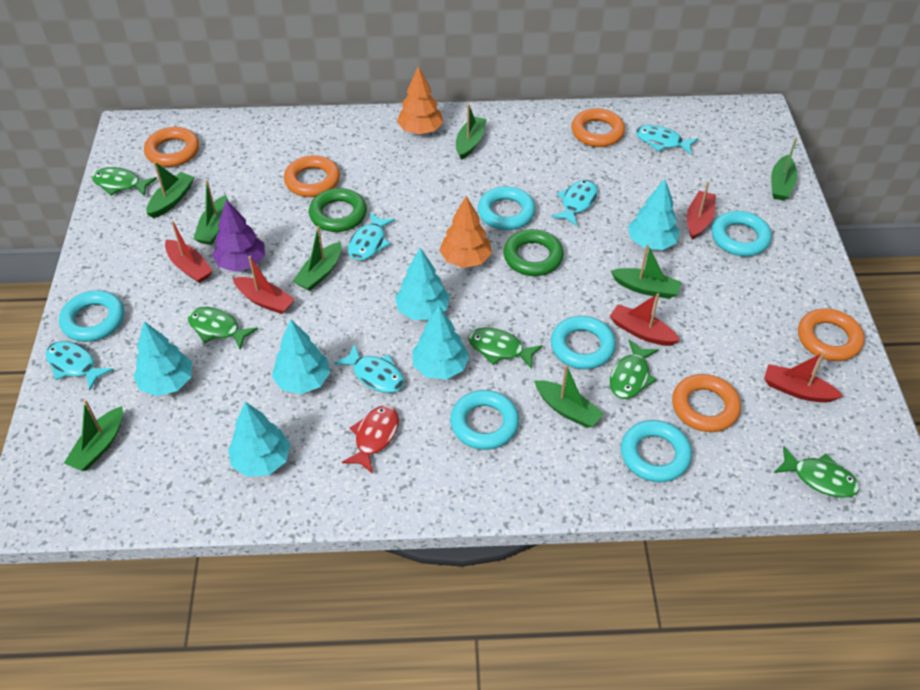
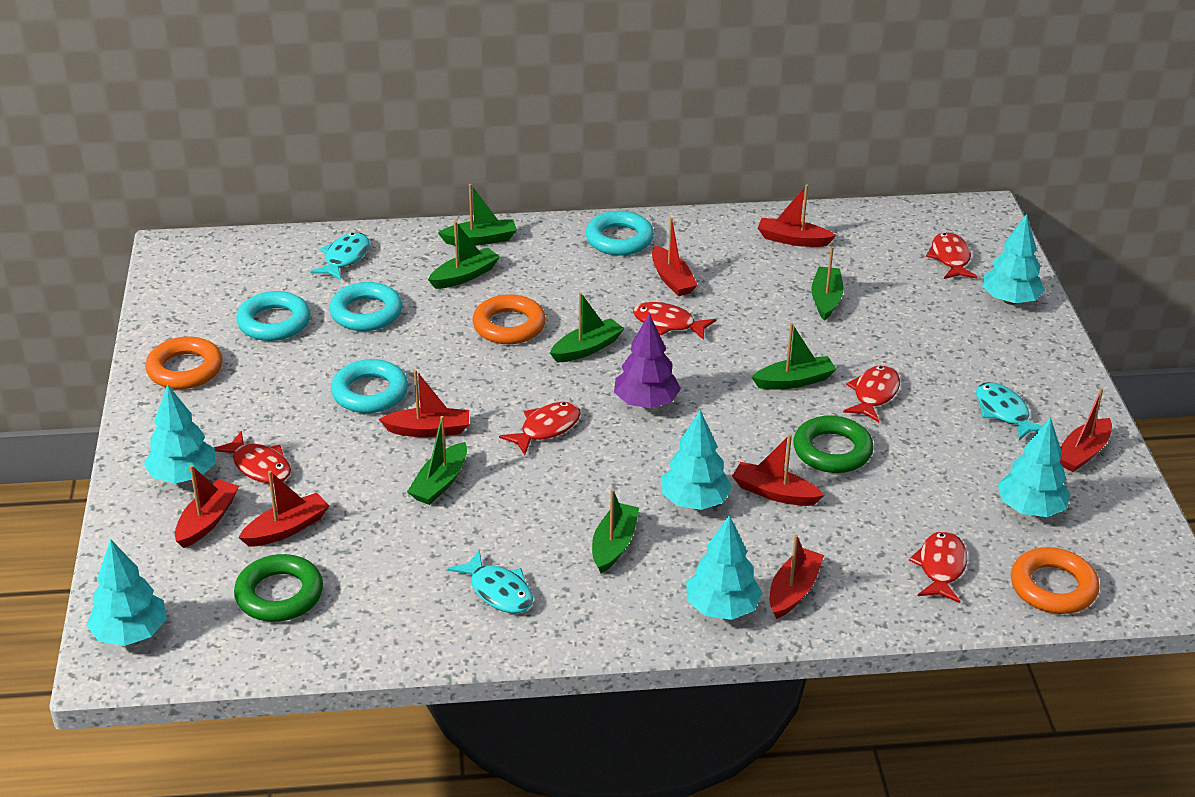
green boat: [64,400,123,471] [146,162,194,218] [193,180,229,245] [292,226,342,291] [456,104,487,160] [534,365,604,428] [611,244,681,299] [771,137,797,201] = 8 -> [407,416,467,505] [428,221,500,289] [438,184,517,246] [550,293,624,362] [592,489,639,573] [752,323,836,390] [811,246,843,321] = 7
green fish: [92,167,157,196] [188,307,258,350] [468,327,543,369] [610,340,659,399] [774,446,859,498] = 5 -> none = 0
orange ring: [144,127,199,167] [284,155,340,197] [571,108,625,147] [672,374,741,432] [798,308,865,361] = 5 -> [145,337,223,389] [472,294,546,344] [1011,547,1100,614] = 3
orange tree: [397,66,443,134] [439,196,492,268] = 2 -> none = 0
red boat: [165,221,213,283] [233,256,295,314] [609,293,680,346] [687,182,716,240] [764,352,843,403] = 5 -> [175,465,239,548] [239,471,329,547] [379,370,469,437] [652,218,698,296] [732,434,824,506] [758,185,836,247] [770,534,824,619] [1060,388,1112,472] = 8
red fish: [342,405,399,474] = 1 -> [214,431,291,483] [499,402,581,455] [633,302,716,340] [843,365,900,422] [909,531,967,603] [926,232,977,279] = 6
turquoise fish: [46,341,114,391] [334,343,404,393] [348,213,395,260] [551,180,598,226] [636,125,698,155] = 5 -> [310,232,370,280] [448,549,533,613] [976,382,1043,440] = 3
turquoise ring: [59,290,124,342] [450,390,519,450] [478,186,536,230] [551,316,616,369] [621,420,692,482] [712,211,772,256] = 6 -> [236,291,310,341] [329,282,403,331] [331,359,408,413] [585,211,654,256] = 4

